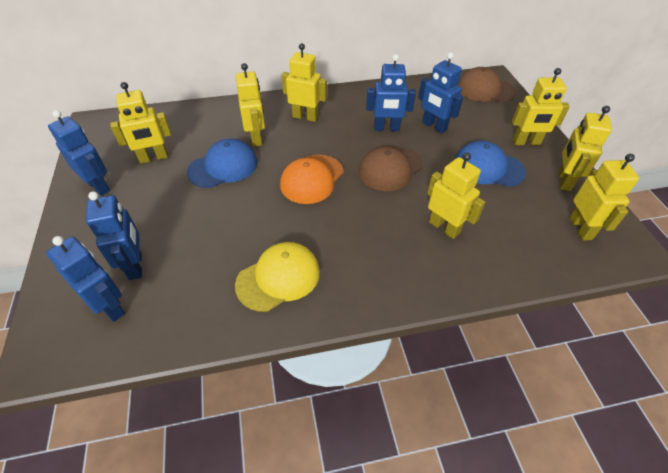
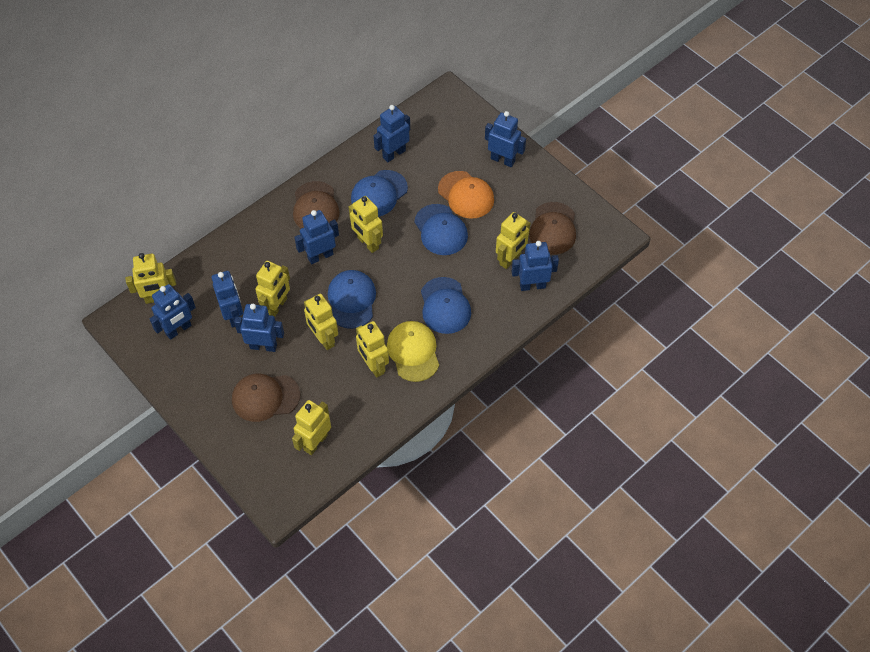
blue cap: [187,139,257,188] [454,141,526,187] = 2 -> [328,270,376,329] [351,170,408,217] [414,204,468,255] [421,277,471,334] = 4
blue robot: [46,236,125,322] [48,110,110,196] [86,191,142,280] [366,54,416,131] [418,52,463,134] = 5 -> [150,284,196,340] [212,271,243,328] [234,304,284,352] [294,210,339,264] [374,105,410,162] [485,111,526,167] [511,241,559,291] = 7
brown cap: [359,146,423,191] [457,67,517,102] = 2 -> [232,374,300,422] [293,181,340,228] [529,202,576,255] = 3

